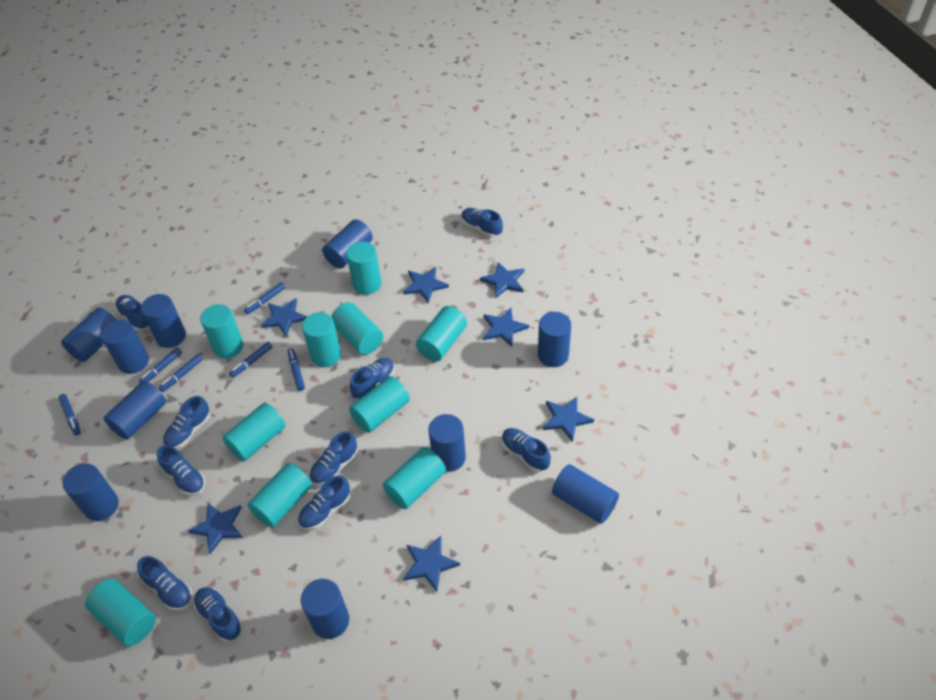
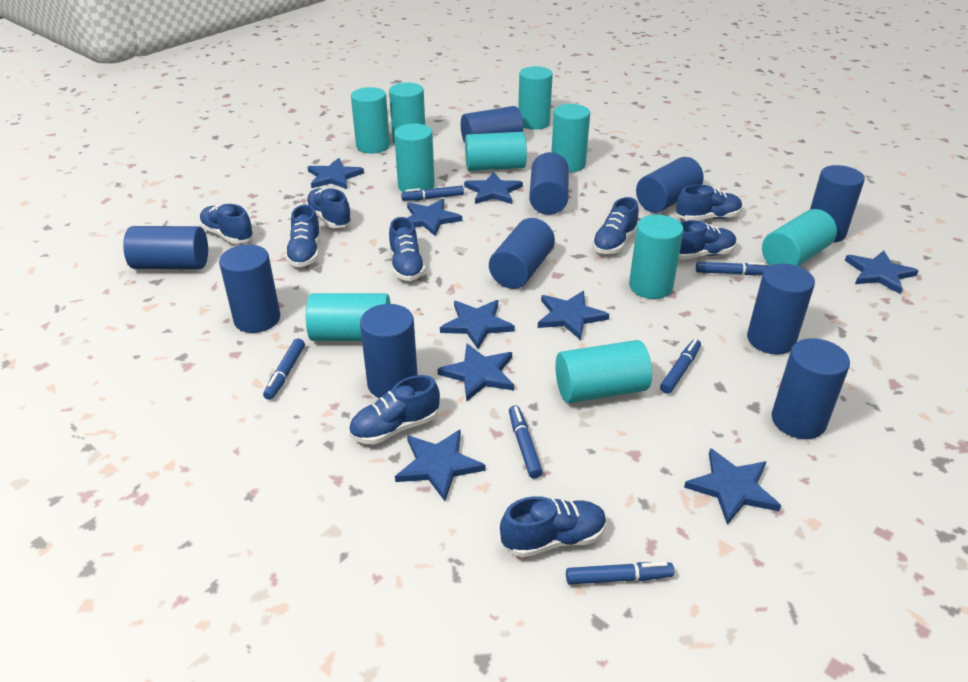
blue shoe: [115,295,149,331] [137,556,193,611] [157,445,206,496] [163,396,210,449] [194,587,242,642] [298,476,351,530] [310,431,358,486] [349,358,395,399] [461,208,503,237] [502,428,551,472] = 10 -> [199,204,254,244] [285,205,321,267] [305,188,352,228] [349,375,440,444] [389,217,426,281] [500,496,606,557] [592,197,639,254] [676,185,742,220] [679,220,737,260] = 9
blue star: [188,503,243,554] [260,298,307,336] [403,267,449,303] [403,536,460,592] [480,262,524,298] [483,308,529,347] [543,397,594,442] = 7 -> [307,158,364,189] [395,429,485,501] [407,199,462,236] [438,344,514,402] [440,300,515,349] [464,172,523,204] [538,291,609,340] [684,448,781,525] [845,250,919,294] = 9

